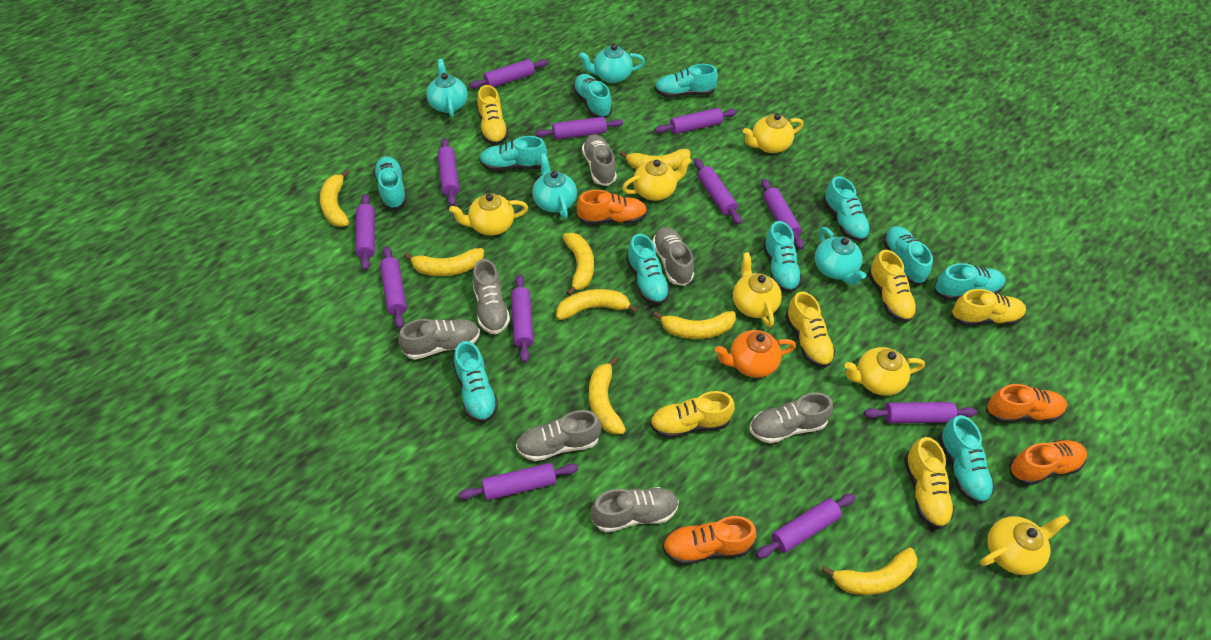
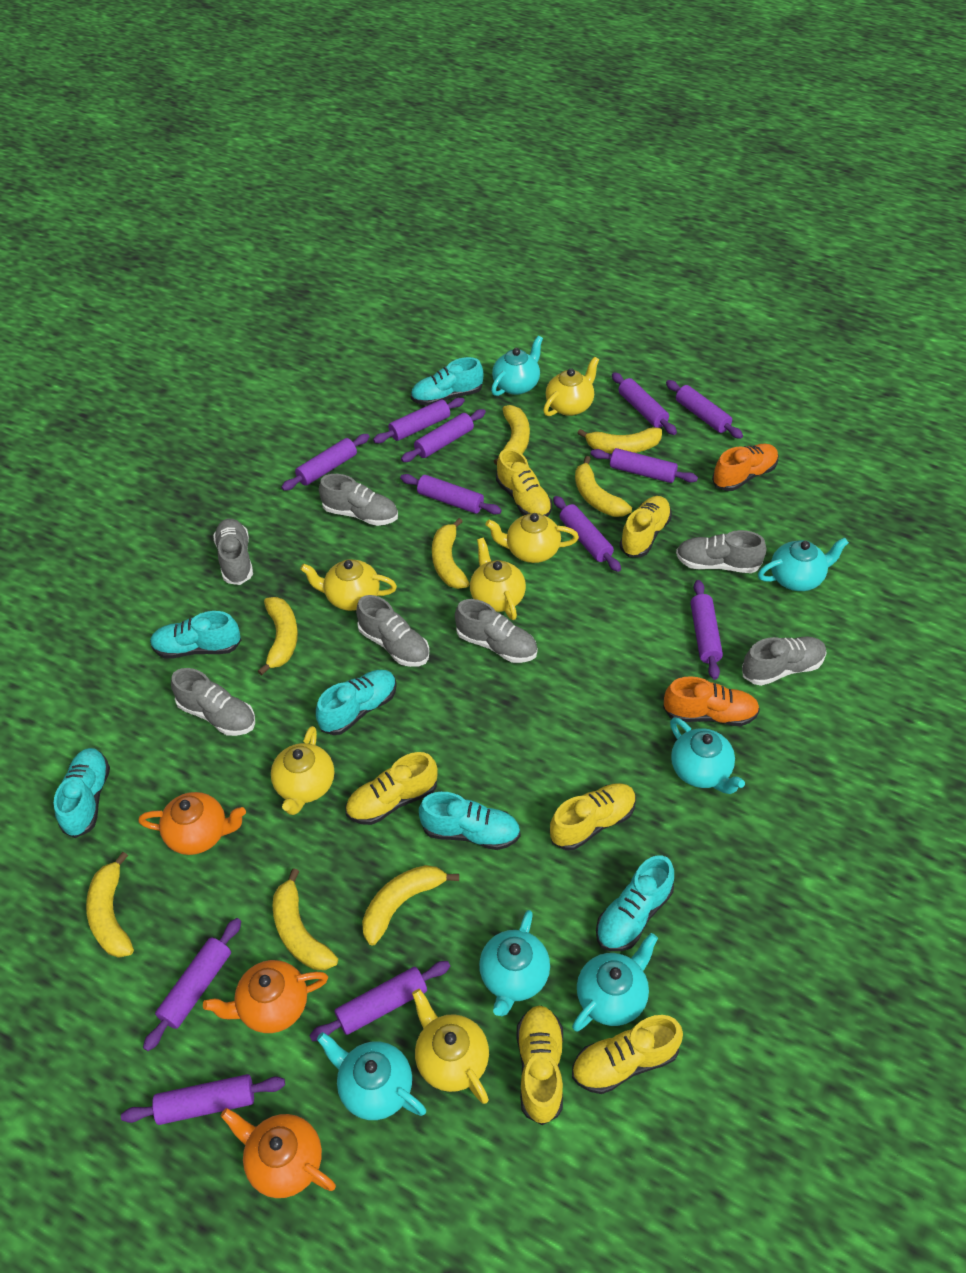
orange shoe: [577,190,647,225] [662,516,756,565] [986,384,1067,423] [1009,440,1087,486] = 4 -> [663,676,760,726] [712,444,779,491] = 2
orange teapot: [715,330,796,378] = 1 -> [138,792,246,855] [203,960,328,1033] [221,1108,336,1198] = 3
turquoise shoe: [373,156,407,210] [454,341,498,423] [479,136,547,171] [573,74,612,118] [626,234,670,305] [655,64,718,98] [763,221,802,293] [823,176,871,242] [883,226,933,285] [935,263,1005,300] [938,415,994,504] = 11 -> [54,748,110,838] [150,611,241,659] [316,670,397,735] [411,357,483,406] [419,792,521,850] [596,855,674,951] = 6
turquoise teapot: [426,59,468,117] [532,154,577,219] [579,44,645,83] [815,227,866,285] = 4 -> [317,1032,426,1120] [479,910,550,1016] [491,336,543,396] [572,933,658,1032] [670,717,745,794] [758,537,849,591] = 6

